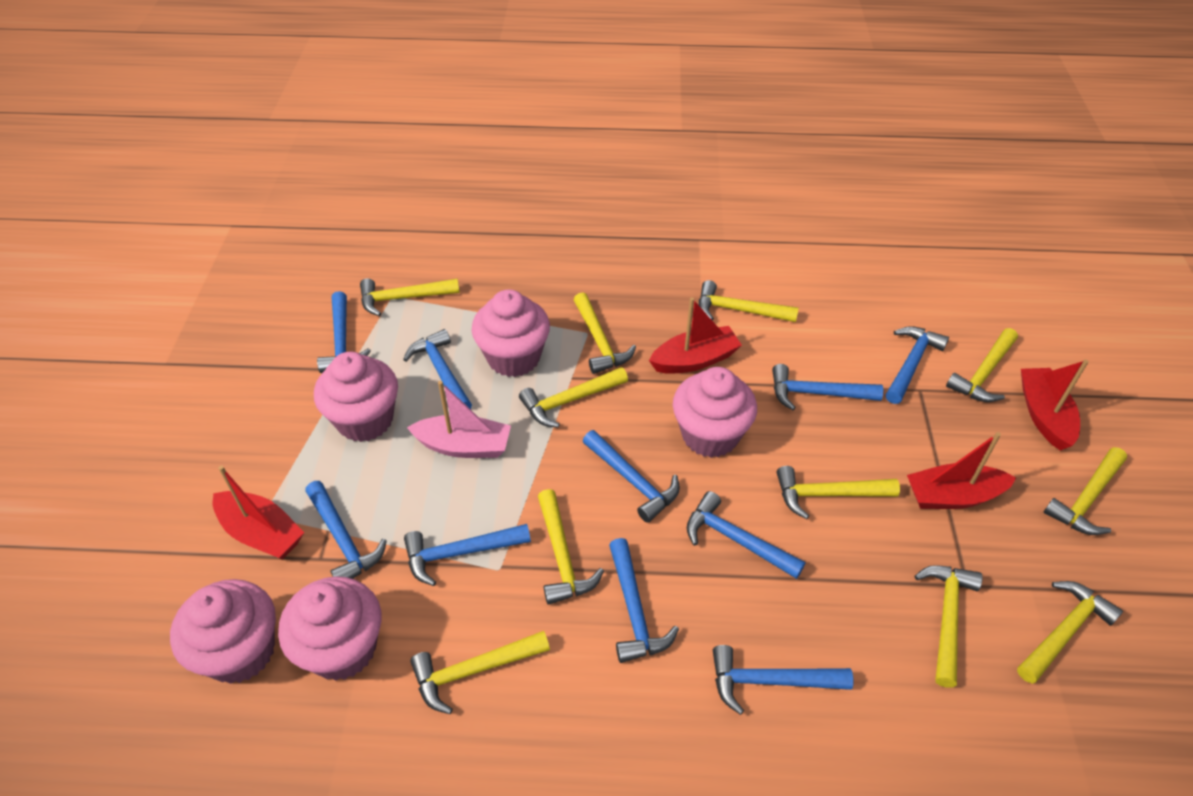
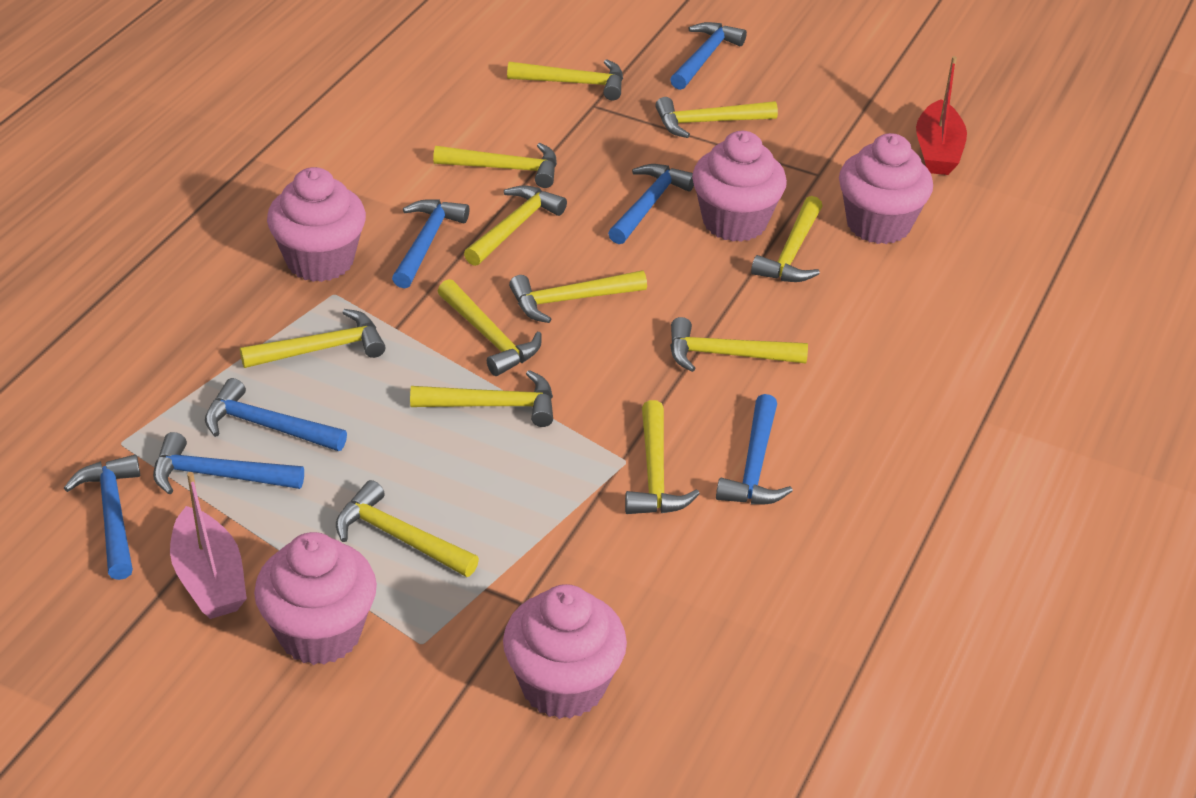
blue hammer: [305,481,387,579] [317,291,371,373] [403,329,472,409] [404,524,531,586] [583,430,680,523] [609,538,679,663] [687,491,806,579] [713,645,853,715] [772,364,883,410] [886,326,949,404] = 10 -> [64,455,140,580] [153,432,304,495] [205,378,347,451] [392,199,469,288] [608,164,694,244] [670,22,747,90] [716,394,793,504] = 7
red boat: [213,466,304,559] [649,298,742,374] [907,432,1016,509] [1021,360,1089,451] = 4 -> [916,56,967,175] = 1
yellow hammer: [360,278,460,316] [410,631,550,714] [519,367,628,428] [538,489,604,605] [574,292,636,374] [699,280,799,322] [777,466,900,519] [915,565,983,688] [946,328,1018,402] [1017,581,1123,684] [1044,447,1127,535] = 11 -> [240,309,386,368] [336,480,479,577] [410,370,553,427] [433,143,557,188] [437,279,542,376] [464,185,567,266] [507,59,623,100] [509,271,647,323] [625,400,700,514] [655,97,778,138] [670,317,808,372] [751,196,822,282] = 12

